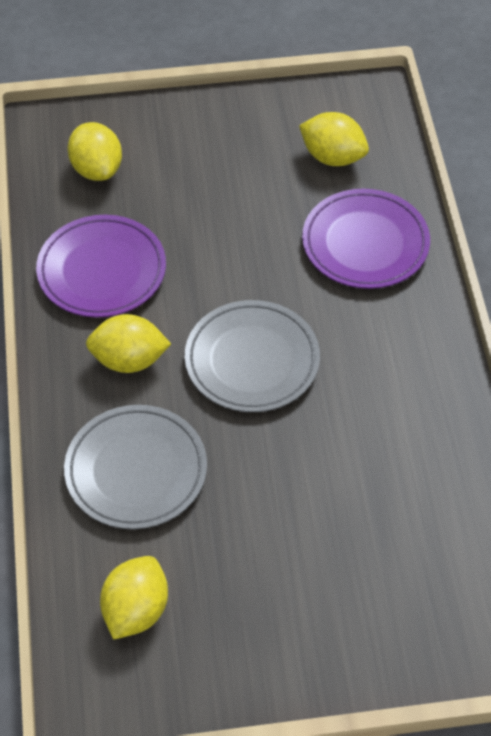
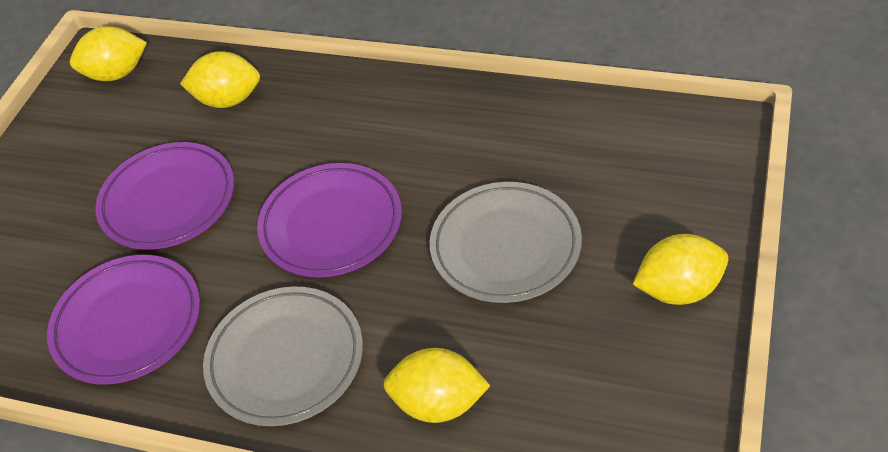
purple plate: [36,215,166,318] [302,189,430,289] = 2 -> [47,255,200,384] [95,142,234,250] [257,163,402,277] = 3

